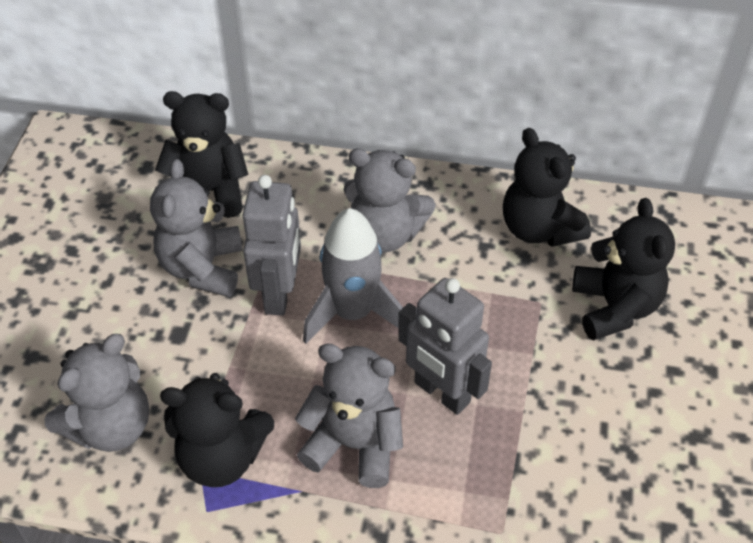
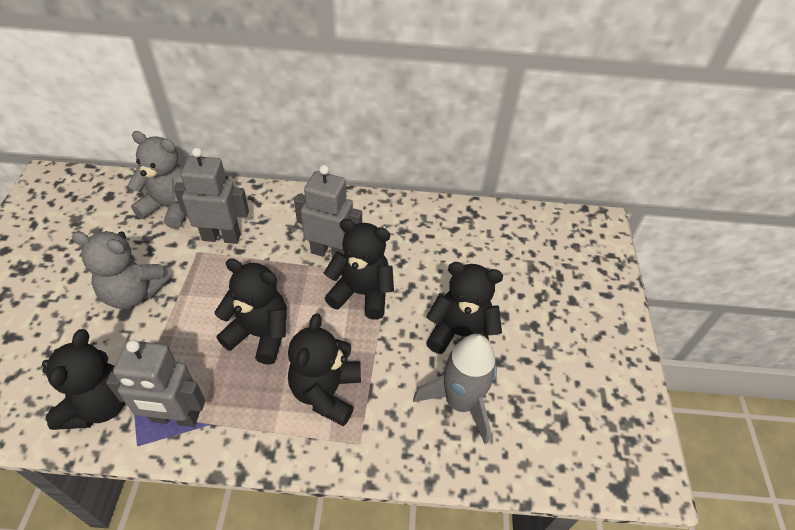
black teddy bear: [155,91,248,218] [160,373,274,487] [503,128,591,247] [572,198,675,341] = 4 -> [42,329,125,430] [215,258,287,365] [288,313,361,426] [324,219,394,320] [426,262,503,354] = 5
grey robot: [243,175,301,316] [399,278,492,415] = 2 -> [106,340,205,427] [174,147,249,244] [294,165,362,258] = 3
grey teddy bear: [44,334,149,452] [150,159,243,297] [295,343,403,488] [344,148,436,253] = 4 -> [72,231,172,309] [128,131,187,229] = 2

